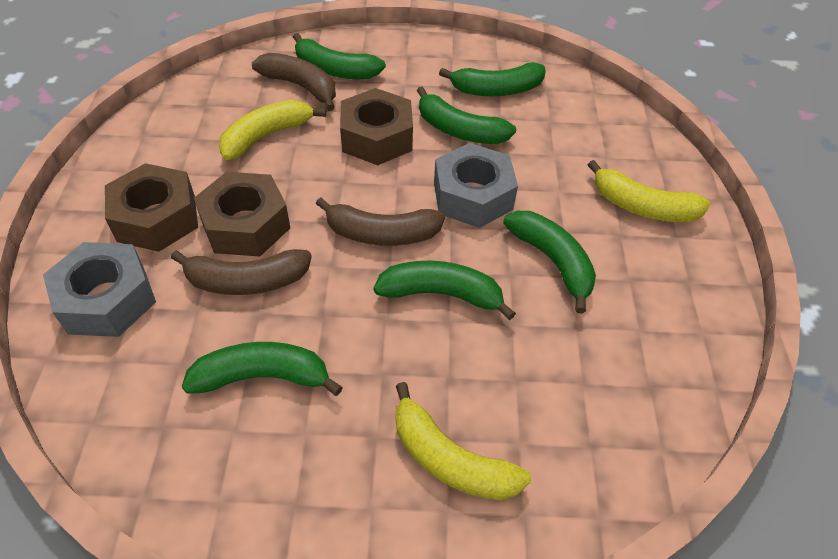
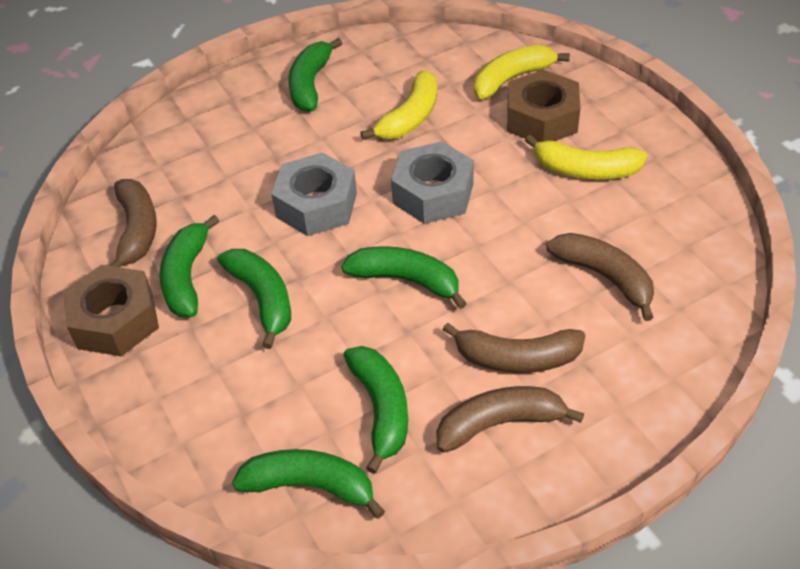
brown banana: [171,249,312,295] [252,53,336,111] [316,197,445,246] = 3 -> [109,179,157,267] [436,386,584,453] [443,323,586,373] [546,233,654,321] = 4
brown nut: [105,163,198,252] [194,172,290,257] [340,88,413,165] = 3 -> [63,265,159,356] [507,69,581,142] = 2

